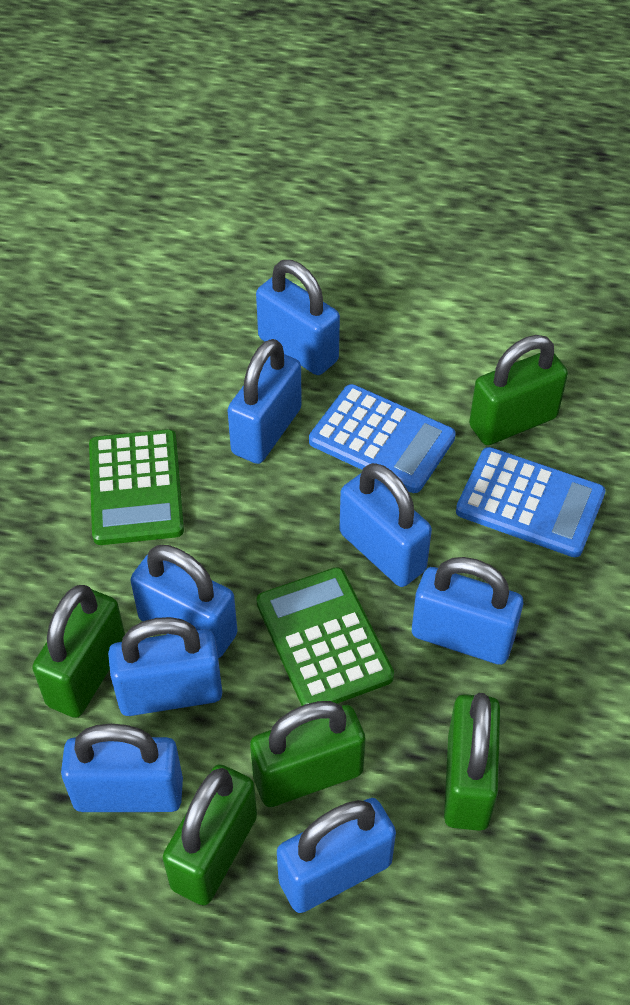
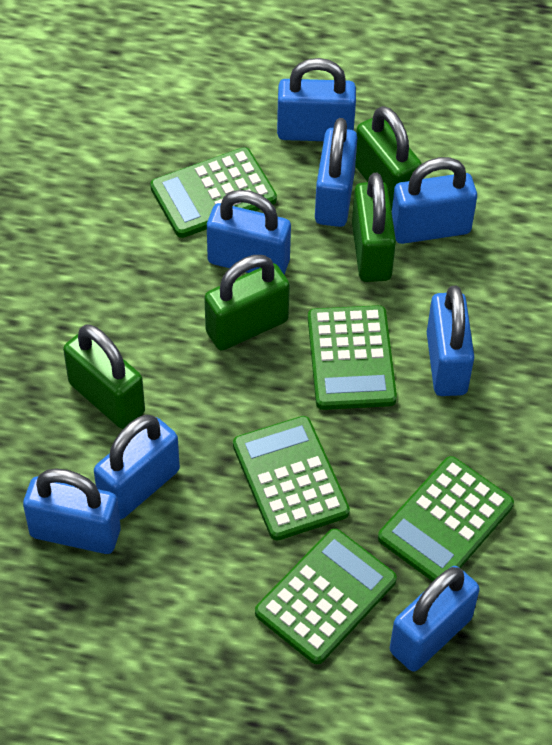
blue calculator: [309,384,456,493] [456,447,606,557] = 2 -> none = 0
green calculator: [89,429,184,545] [257,567,394,706] = 2 -> [150,147,277,238] [233,416,350,540] [255,528,397,664] [308,305,397,410] [378,456,514,582] = 5
green padlock: [32,585,125,718] [163,764,257,905] [250,701,366,807] [444,693,500,831] [469,335,568,445] = 5 -> [63,325,145,429] [204,255,290,351] [352,173,396,282] [355,106,422,211] = 4

